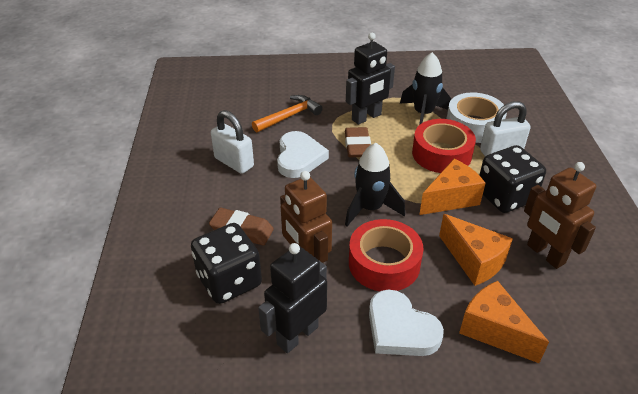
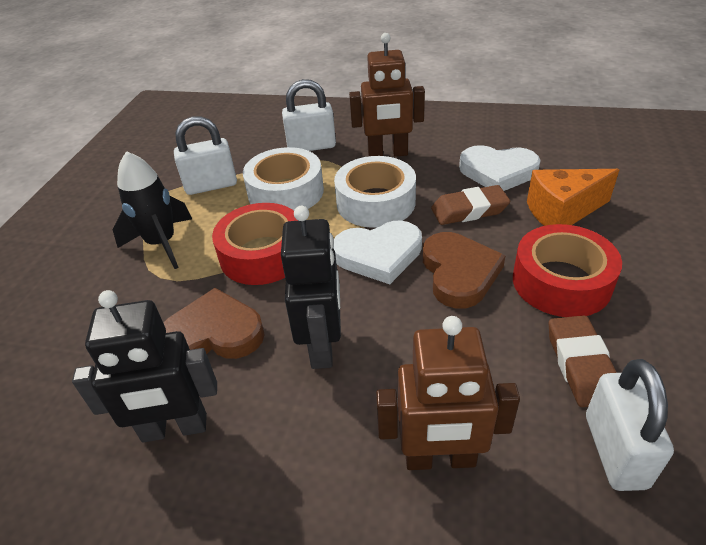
black dice: [191,223,262,304] [479,145,546,213] = 2 -> none = 0
black rocket: [345,143,405,226] [400,52,451,125] = 2 -> [113,151,192,269] = 1
brown heart: none = 0 -> [163,288,265,359] [423,232,506,308] = 2
orange cheese: [419,159,486,215] [439,214,513,286] [459,281,549,363] = 3 -> [527,169,620,226] = 1
orange hammer: [252,95,323,133] = 1 -> none = 0
white padlock: [211,110,254,174] [480,101,531,156] = 2 -> [174,116,237,195] [282,79,336,151] [586,359,674,491] = 3
white tape: [446,93,507,143] = 1 -> [243,147,324,210] [334,156,416,228] = 2

